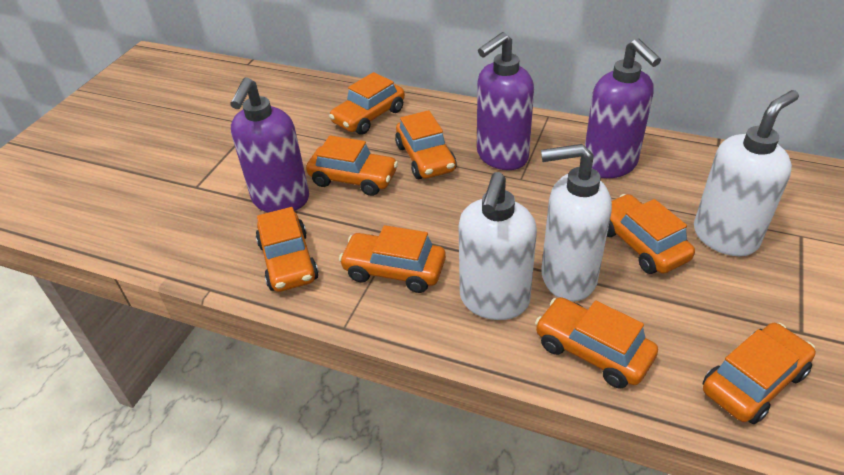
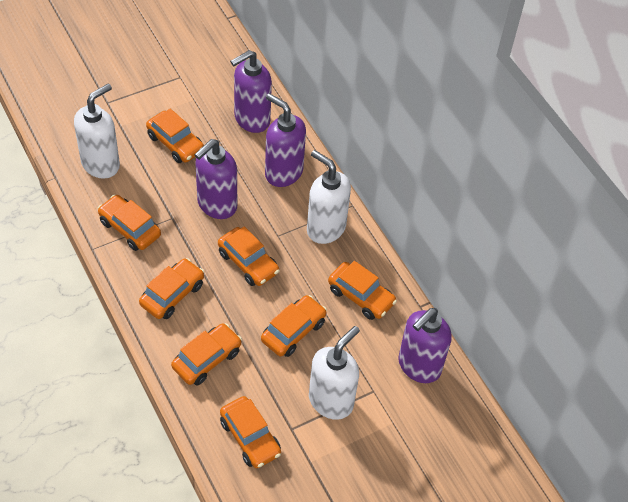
purple soap dispenser: [230,77,309,213] [477,32,534,170] [585,38,661,178] = 3 -> [194,139,237,219] [230,50,272,133] [265,93,306,187] [398,308,452,383] = 4

